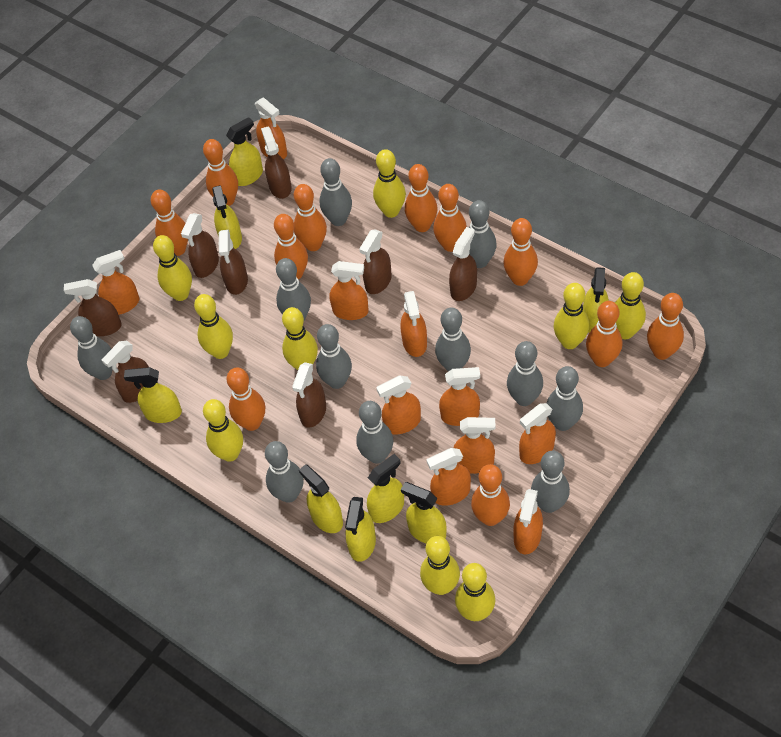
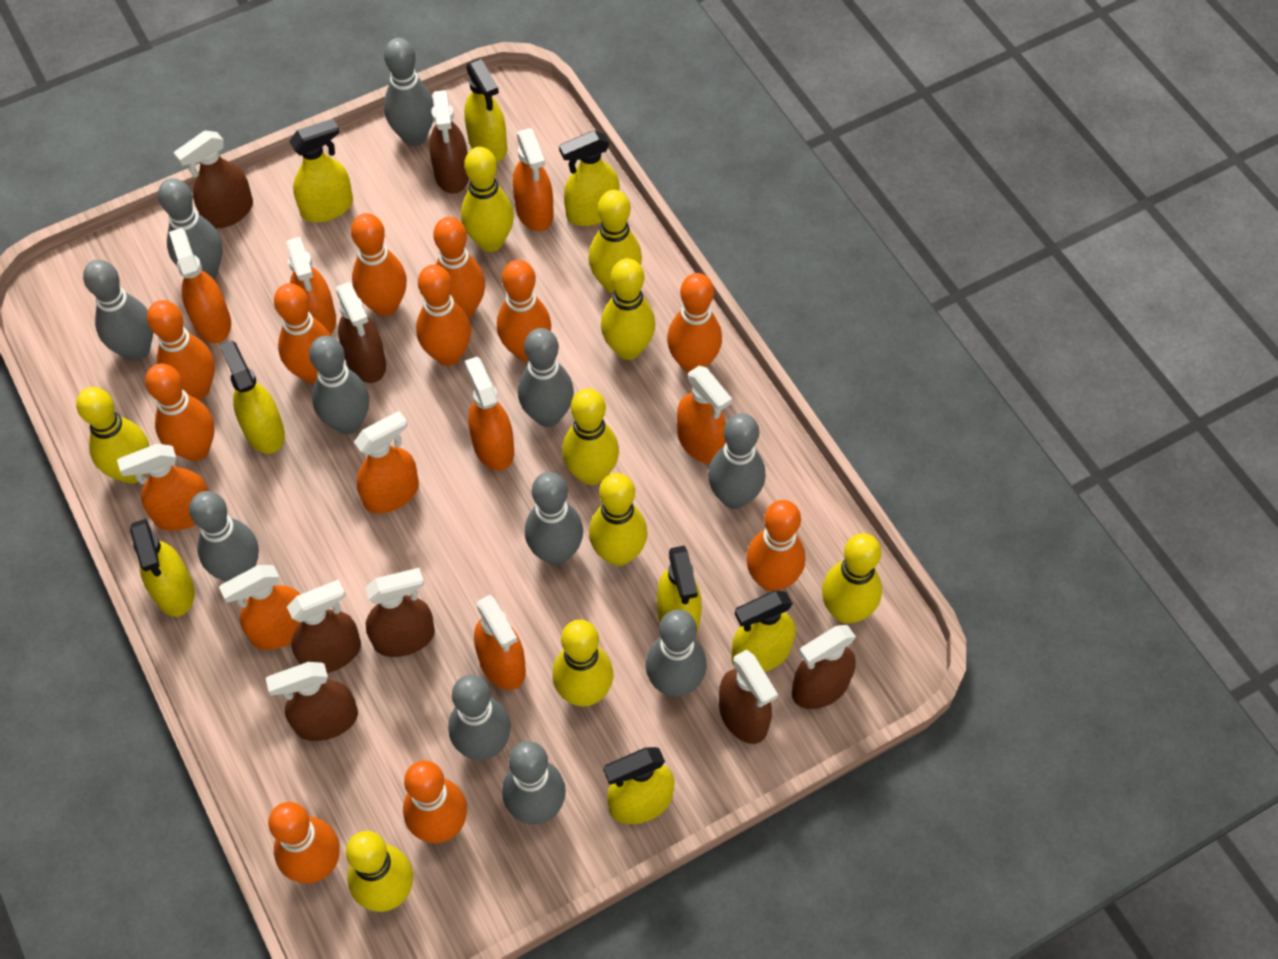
orange spray bottle: [92,250,139,315] [255,97,287,159] [330,261,369,320] [376,375,421,435] [400,291,427,357] [427,448,471,505] [439,367,480,426] [454,417,496,474] [514,489,543,554] [519,403,556,464] = 10 -> [117,444,209,531] [169,228,231,343] [219,565,301,650] [286,237,336,334] [354,411,419,514] [464,357,514,471] [474,595,526,690] [513,128,554,231] [677,366,732,464] = 9

